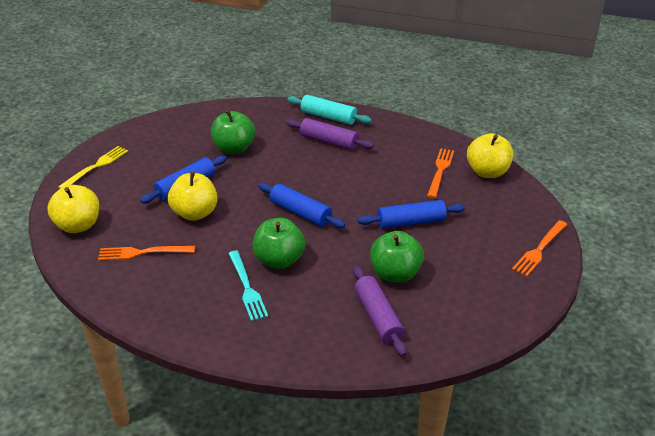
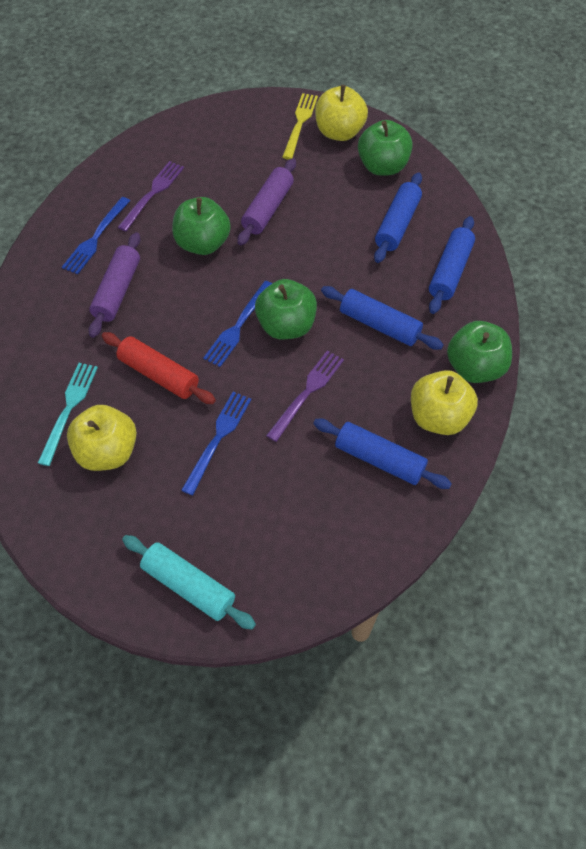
blue fork: none = 0 -> [62,197,130,274] [181,392,251,495] [203,281,272,367] = 3
blue rolling pin: [140,156,227,204] [258,183,345,228] [358,200,465,229] = 3 -> [313,419,452,489] [321,286,444,350] [374,172,422,263] [429,216,475,314] = 4
green apple: [211,110,255,154] [253,218,305,269] [370,231,424,283] = 3 -> [172,197,231,255] [255,279,317,339] [358,120,413,176] [447,321,512,383] = 4
orange fork: [98,246,195,260] [427,148,454,198] [512,220,567,276] = 3 -> none = 0
purple fork: none = 0 -> [118,161,184,231] [266,351,344,442] = 2
red rolling pin: none = 0 -> [102,332,216,404] = 1

